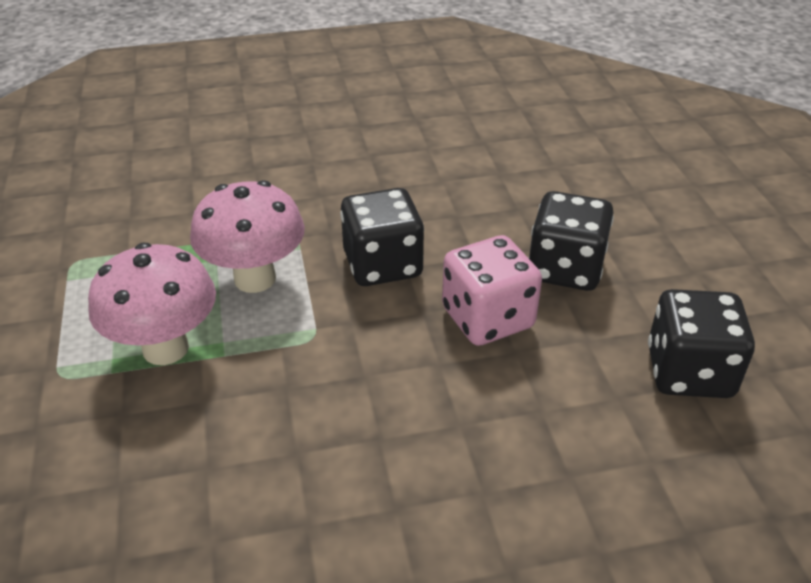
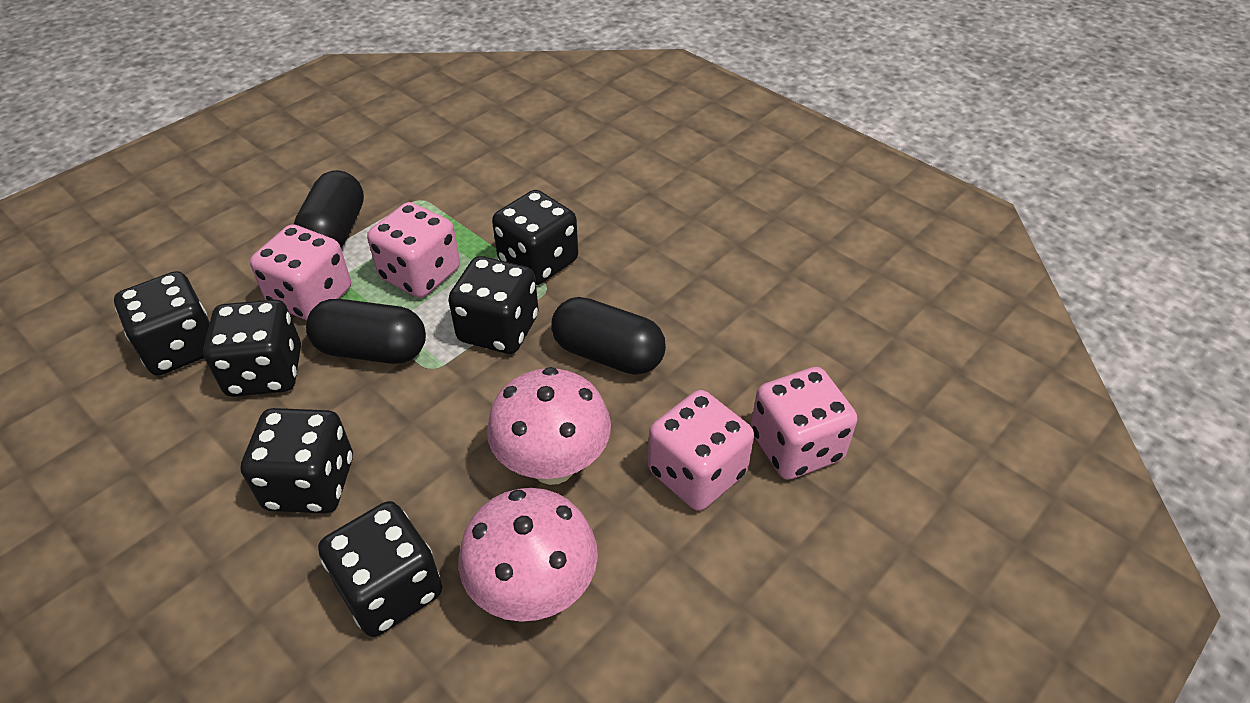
black capsule: none = 0 -> [294,170,364,247] [306,299,426,364] [551,297,666,375] = 3
black dice: [340,188,424,286] [529,191,614,291] [648,289,755,398] = 3 -> [114,271,210,376] [203,299,301,397] [241,408,353,514] [318,501,442,637] [448,256,538,354] [492,190,578,285] = 6
pink dice: [442,235,542,346] = 1 -> [250,224,351,321] [367,202,460,298] [648,390,754,511] [751,367,857,480] = 4

